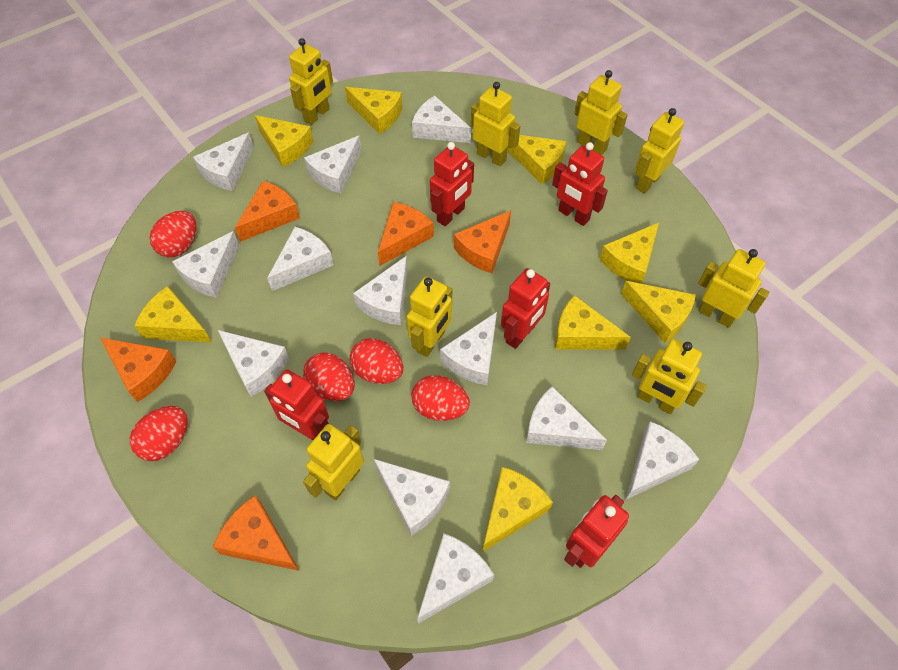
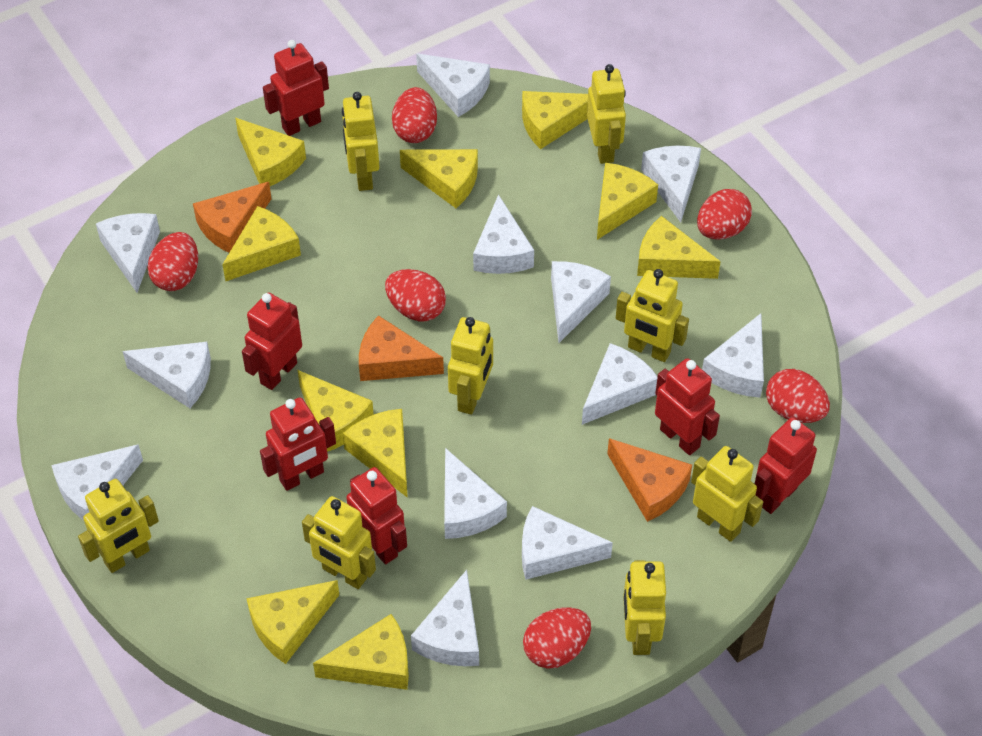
orange cheese: [101,338,177,402] [213,495,299,571] [235,181,300,242] [378,202,434,266] [454,210,511,273] = 5 -> [193,182,272,253] [359,315,444,381] [607,438,692,522] = 3
red egg: [130,406,188,461] [150,211,197,257] [303,352,354,401] [350,338,403,384] [411,375,470,421] = 5 -> [148,232,198,291] [385,269,446,321] [392,87,437,143] [523,607,591,669] [697,189,752,239] [766,369,830,423] = 6
red robot: [264,369,329,440] [430,142,474,226] [501,268,550,349] [552,142,608,226] [564,495,629,568] = 5 -> [242,293,302,390] [260,398,336,491] [263,40,329,136] [346,467,407,564] [655,358,720,455] [754,417,817,514] = 6
yellow cheese: [134,286,212,343] [255,115,314,167] [345,87,403,134] [482,467,553,552] [507,135,566,184] [555,295,631,349] [600,223,659,284] [621,281,696,343] = 8 -> [222,206,301,281] [235,118,306,186] [246,580,339,664] [297,370,374,452] [313,614,409,690] [343,409,408,498] [400,149,478,208] [522,91,588,149] [597,163,658,240] [637,216,721,279] = 10

